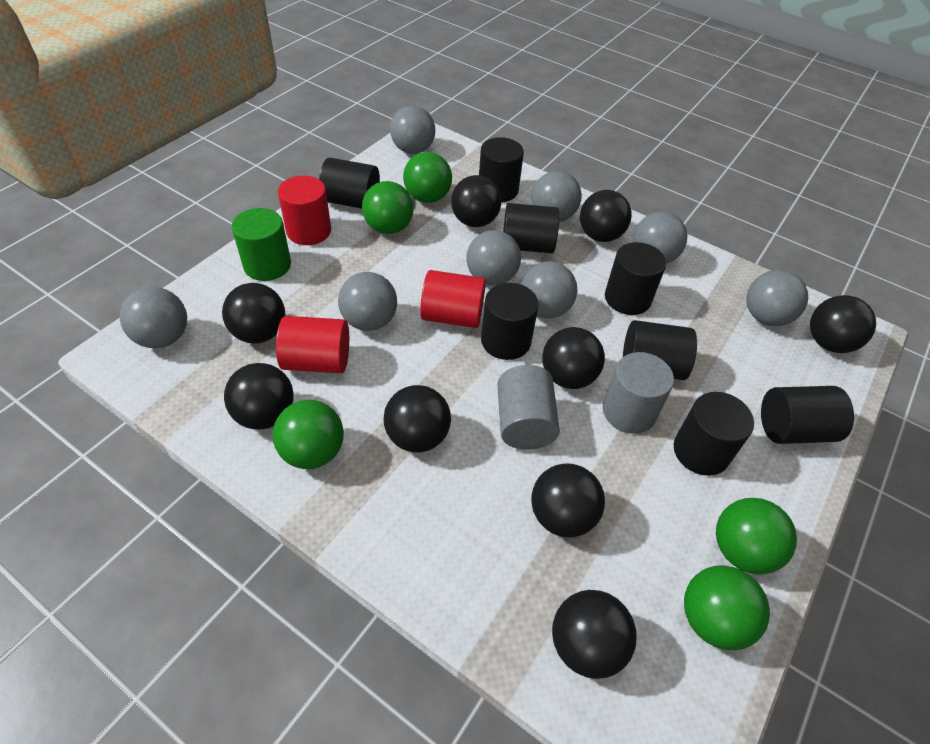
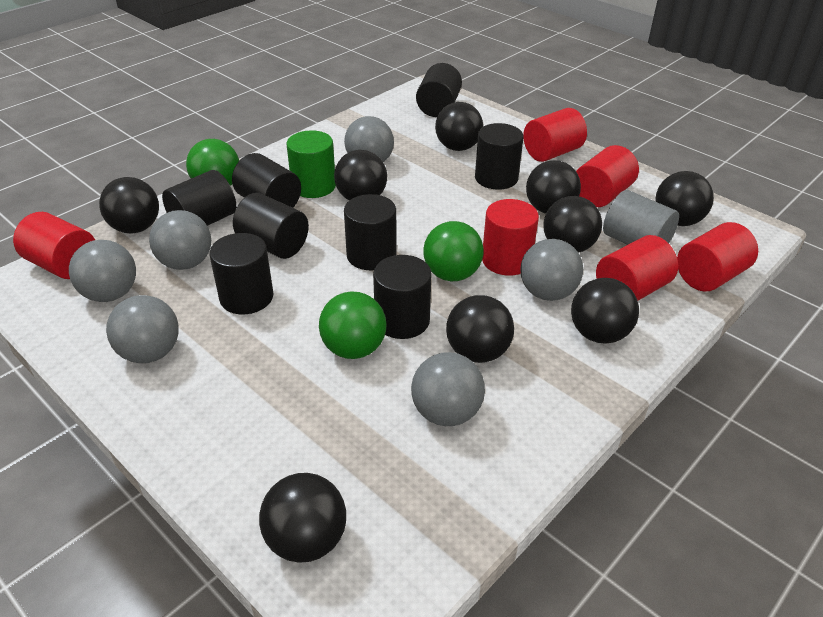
green ball: [273,400,344,469] [362,181,414,234] [403,152,452,203] [684,565,770,650] [716,498,797,574] = 5 -> [186,139,239,186] [319,291,387,359] [423,221,484,281] = 3
grey ball: [120,287,187,348] [338,272,397,331] [390,106,435,154] [466,230,521,285] [521,261,577,319] [532,171,582,222] [633,212,687,264] [746,270,808,326] = 8 -> [69,240,136,302] [106,295,179,363] [149,210,211,270] [344,116,394,162] [411,352,485,426] [520,239,583,301] = 6
grey cylinder: [497,365,560,450] [603,352,674,434] = 2 -> [603,190,679,245] = 1
red cylinder: [276,316,349,373] [278,176,331,245] [420,270,486,328] = 3 -> [13,212,95,279] [482,199,539,276] [523,108,587,162] [576,145,639,207] [596,235,678,301] [677,222,758,292] = 6

